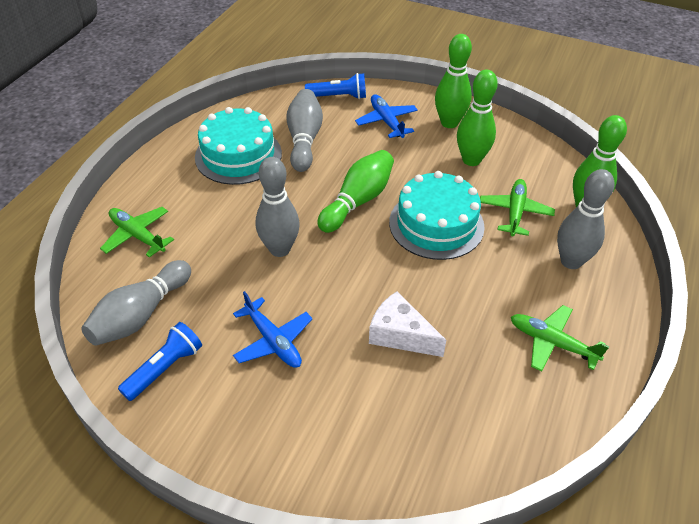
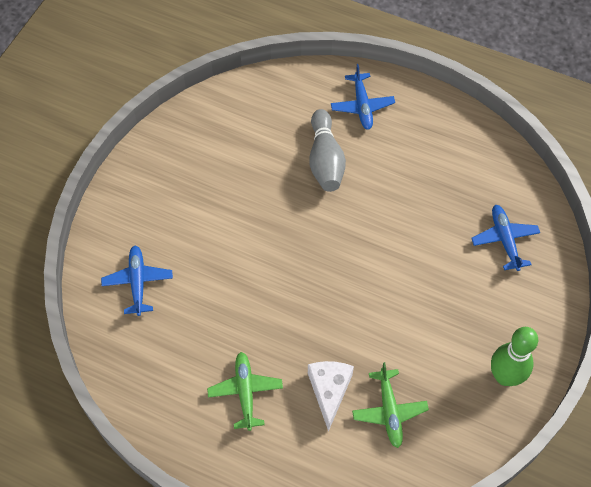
blue flashlight: [118,322,202,401] [305,73,366,99] = 2 -> none = 0
blue plane: [233,291,312,368] [355,94,418,138] = 2 -> [101,246,173,316] [331,64,395,130] [471,205,540,271] = 3
green bowling pin: [317,150,394,233] [435,34,472,128] [457,70,498,166] [573,115,627,207] = 4 -> [491,327,538,386] = 1
green plane: [100,207,174,257] [480,179,555,236] [511,305,609,372] = 3 -> [207,352,283,431] [352,362,429,448] = 2
grey bowling pin: [81,260,191,346] [256,157,300,257] [286,89,323,172] [557,169,615,269] = 4 -> [309,109,346,192] = 1
turquoise cake: [195,107,282,185] [389,171,485,260] = 2 -> none = 0

